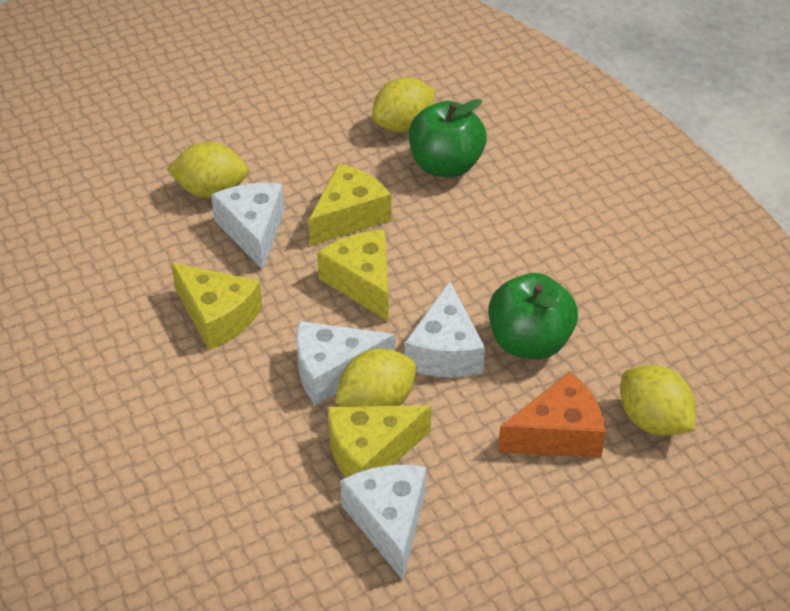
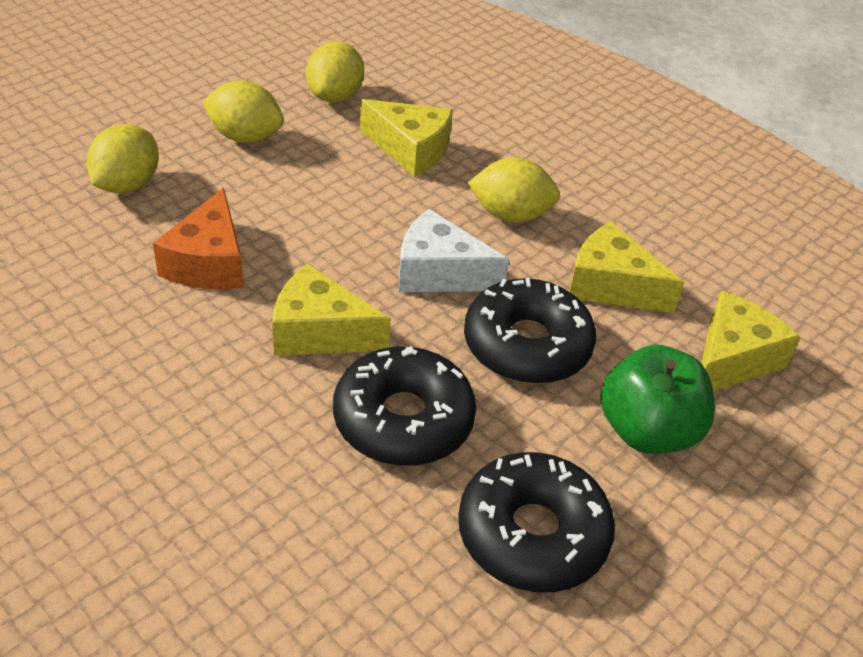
black donut: none = 0 -> [333,346,476,466] [458,452,615,592] [464,278,596,384] = 3
green apple: [408,99,487,177] [489,273,578,359] = 2 -> [600,345,715,454] = 1
white cheese: [211,183,284,270] [296,321,395,405] [340,465,426,580] [405,281,485,378] = 4 -> [399,209,509,292] = 1

